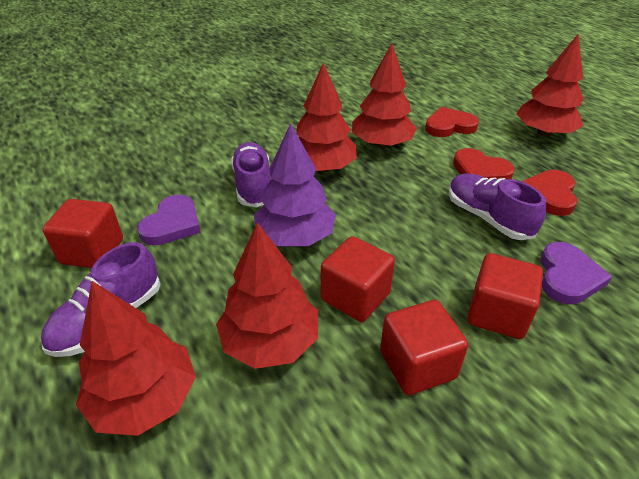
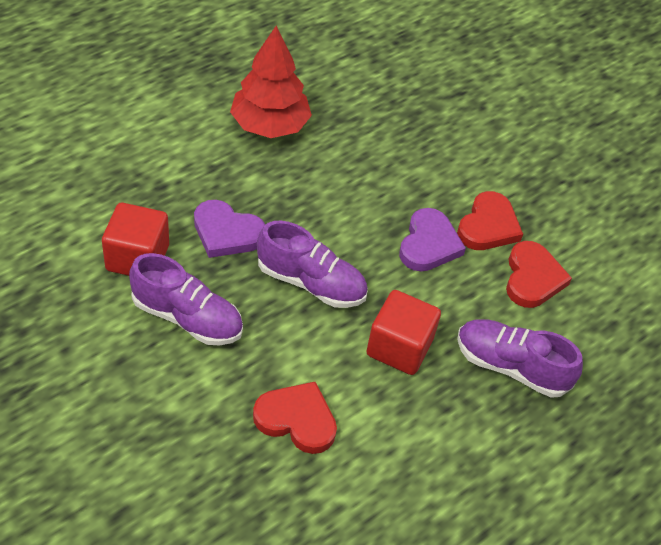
purple tree: [254,123,336,246] = 1 -> none = 0
red cube: [43,199,123,268] [321,236,395,322] [380,300,469,395] [467,253,543,339] = 4 -> [102,203,169,276] [366,290,441,375] = 2
red tree: [76,281,196,436] [216,222,318,369] [296,63,357,172] [352,43,417,148] [516,34,584,137] = 5 -> [230,26,312,138] = 1

